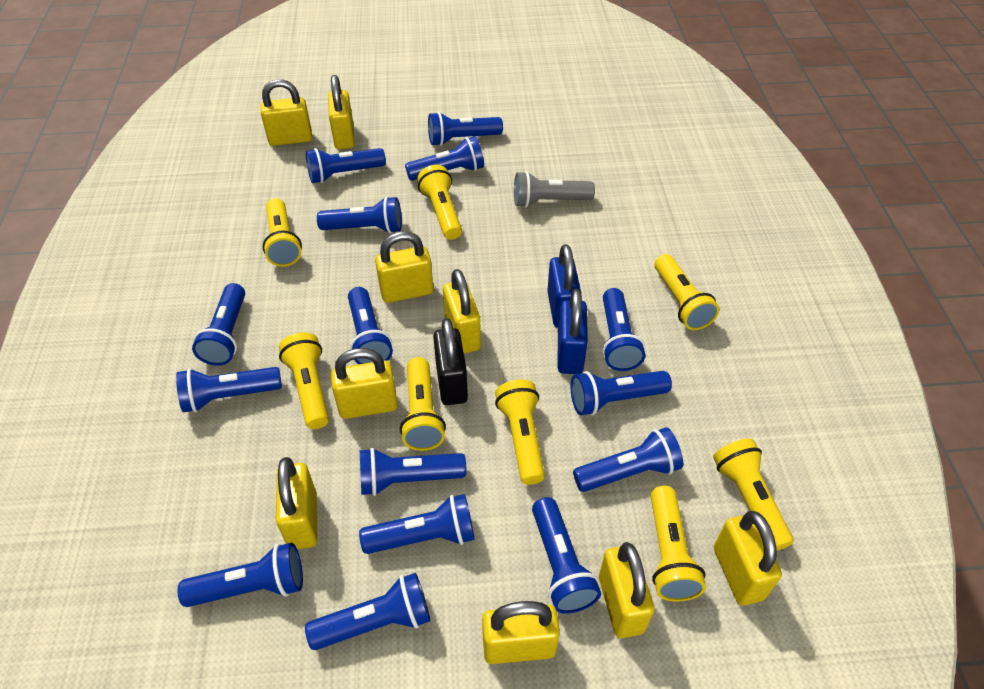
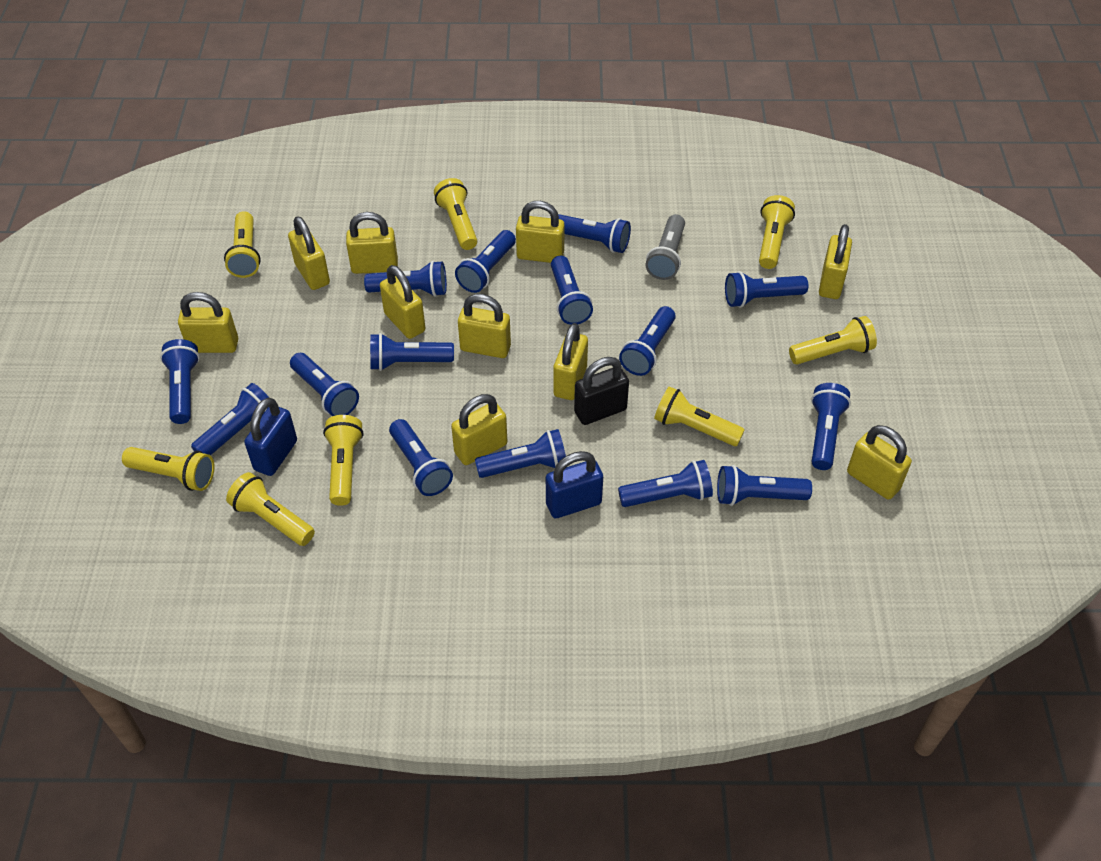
yellow padlock: [260,79,312,146] [276,457,317,549] [328,75,355,149] [331,348,398,419] [375,231,433,303] [443,269,481,354] [482,601,560,664] [599,542,654,638] [714,511,782,606] = 9 -> [178,292,238,353] [288,216,330,290] [346,212,398,274] [380,265,425,339] [451,394,507,465] [458,294,511,358] [516,201,565,263] [553,323,588,400] [819,224,852,299] [847,425,912,499] = 10

